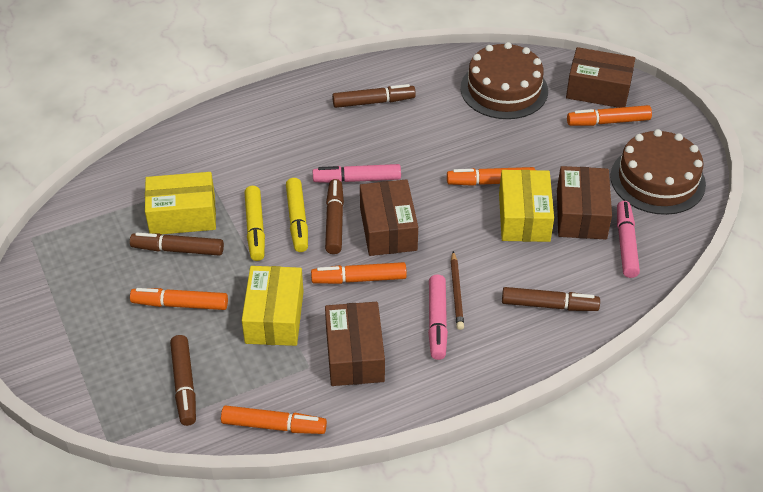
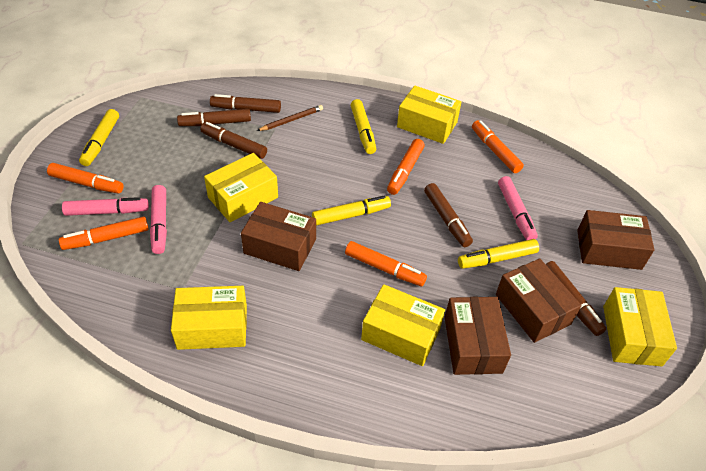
brown cake: [460,42,548,119] [610,129,706,215] = 2 -> none = 0
yellow box: [145,172,216,234] [242,266,304,346] [499,170,554,242] = 3 -> [171,286,247,350] [204,153,278,222] [361,284,445,366] [397,86,461,144] [603,287,677,367] = 5
yellow marker: [245,186,265,261] [286,178,308,252] = 2 -> [79,109,119,166] [312,196,391,226] [351,99,376,154] [458,239,539,269] = 4

